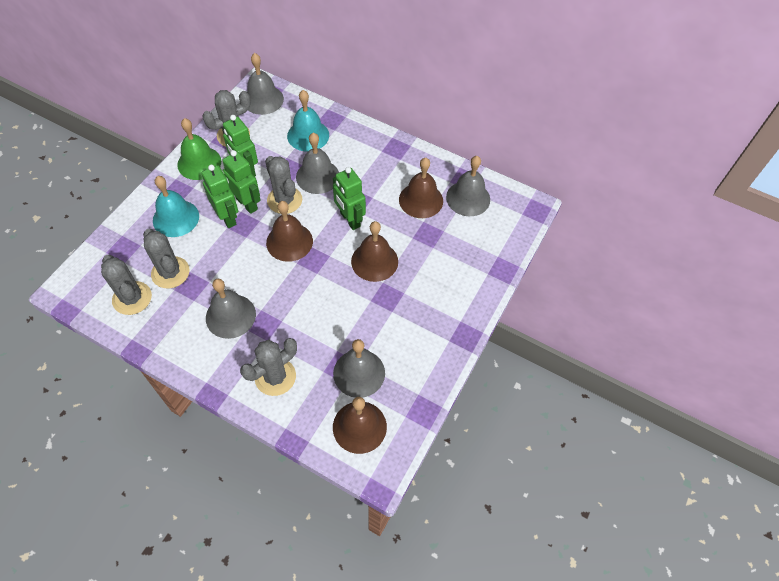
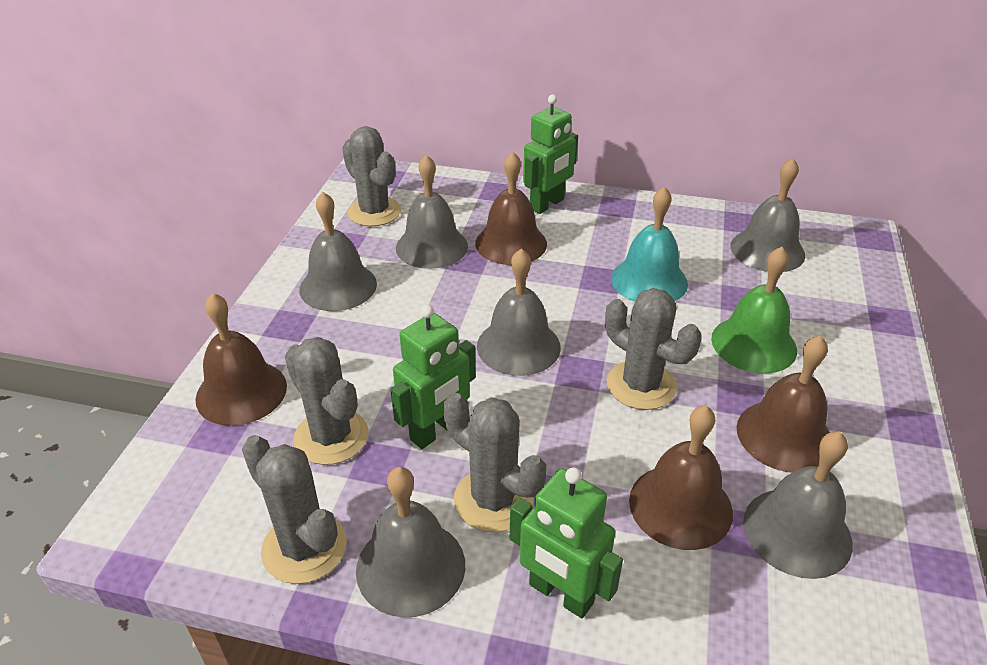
green robot: [201,165,238,228] [223,115,258,177] [223,150,261,214] [333,167,366,230] = 4 -> [390,305,476,449] [510,467,623,618] [523,95,578,214] = 3
grey bell: [206,279,256,339] [247,53,284,115] [296,133,339,194] [333,339,385,398] [446,156,490,216] = 5 -> [299,192,377,311] [356,467,465,618] [396,155,468,269] [477,248,561,376] [731,158,805,272] [743,431,853,579] = 6
turquoise bell: [153,176,199,237] [287,90,329,152] = 2 -> [611,186,688,302] = 1

